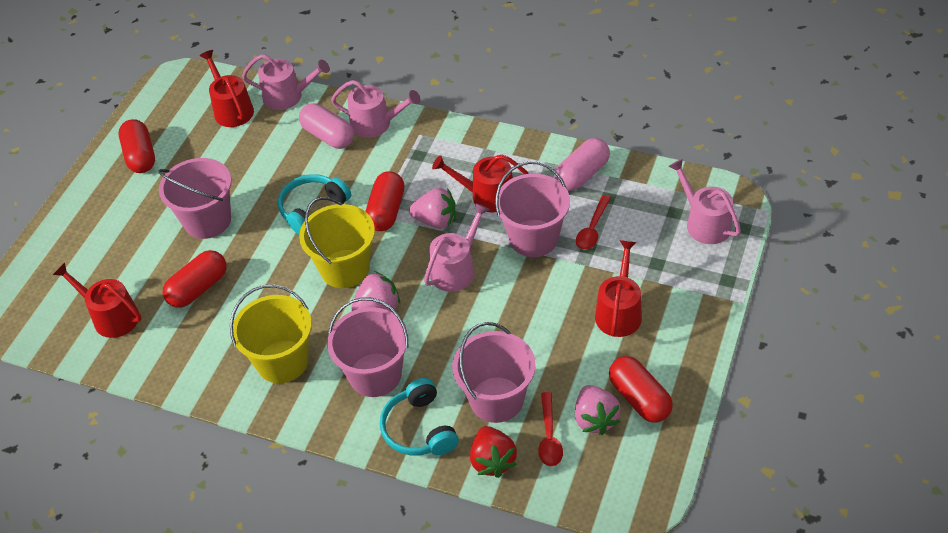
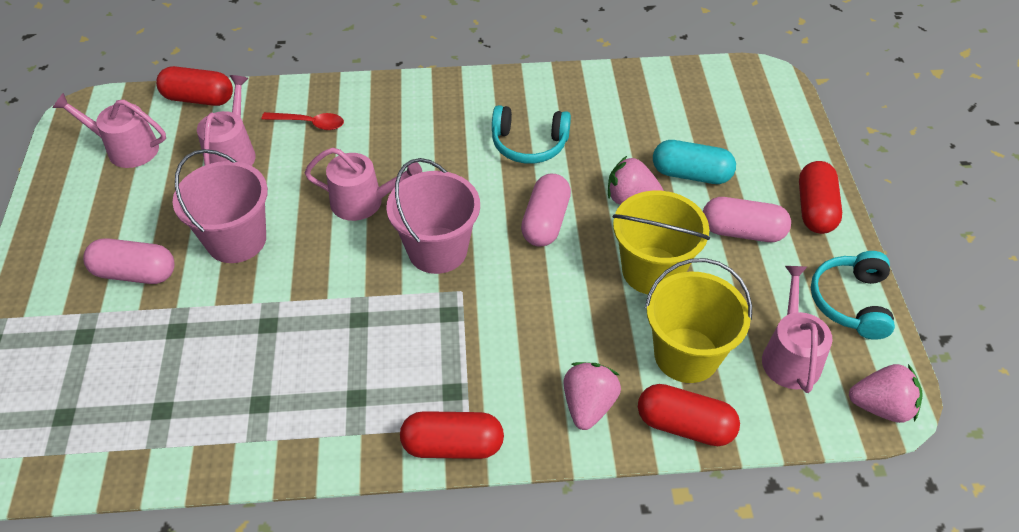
pink bucket: [158,158,232,239] [327,297,408,397] [452,322,536,423] [495,161,570,257] = 4 -> [173,149,268,263] [386,158,480,274] = 2
pink capsule: [299,103,354,149] [555,138,610,191] = 2 -> [83,238,175,284] [521,174,571,247] [703,197,791,242] = 3
red spoon: [538,392,563,466] [576,195,611,250] = 2 -> [261,112,344,130] = 1
red strawberry: [470,426,517,478] = 1 -> none = 0
red watering can: [53,263,142,338] [200,50,254,127] [432,155,529,212] [595,240,642,337] = 4 -> none = 0
turquoise capsule: none = 0 -> [653,140,736,184] = 1

